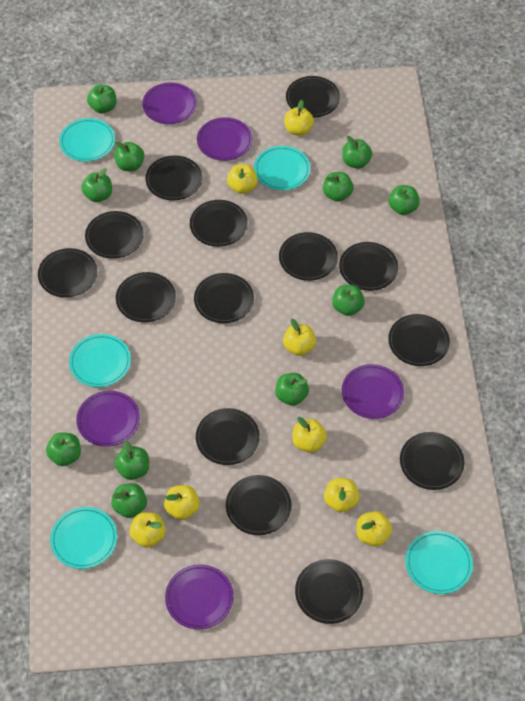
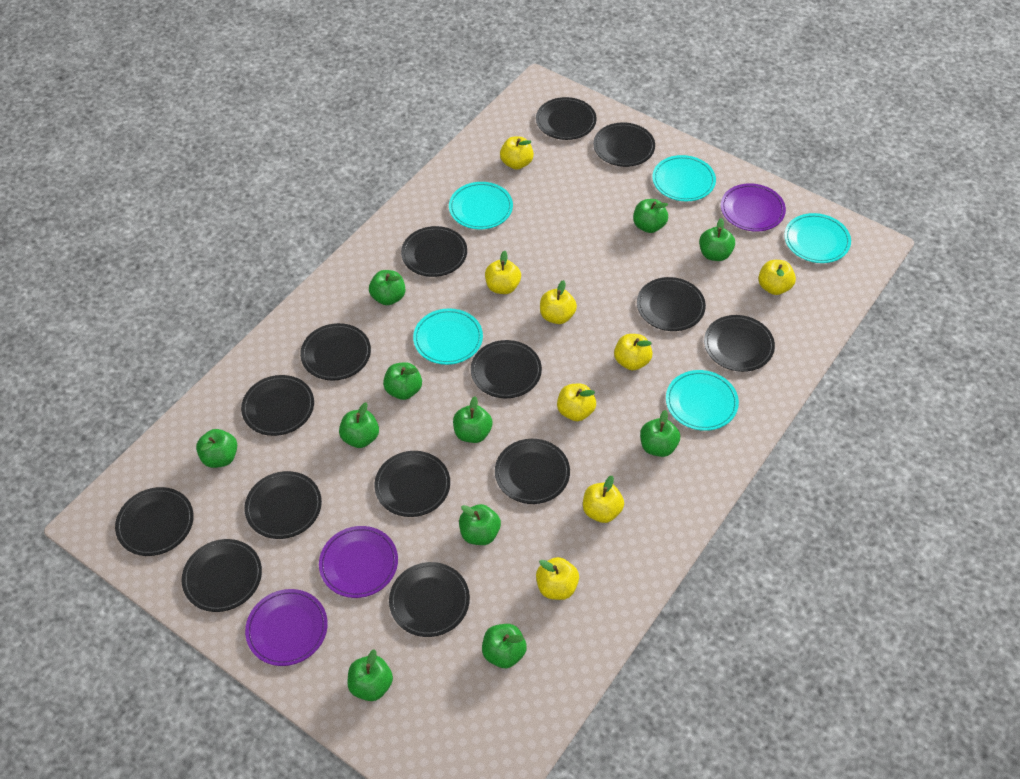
purple plate: [76,391,140,447] [142,82,197,124] [165,564,234,629] [197,117,253,161] [342,364,404,419] = 5 -> [245,589,328,666] [319,526,398,598] [721,183,786,232] = 3

